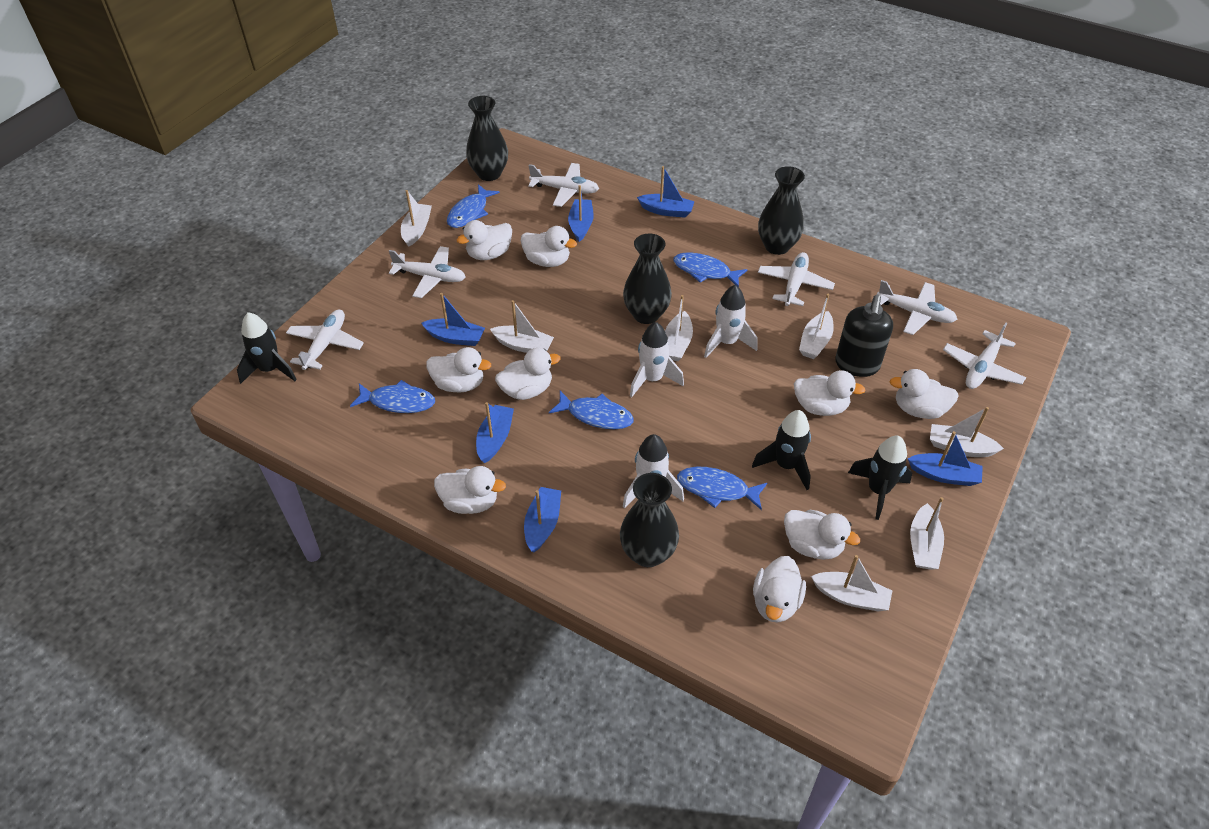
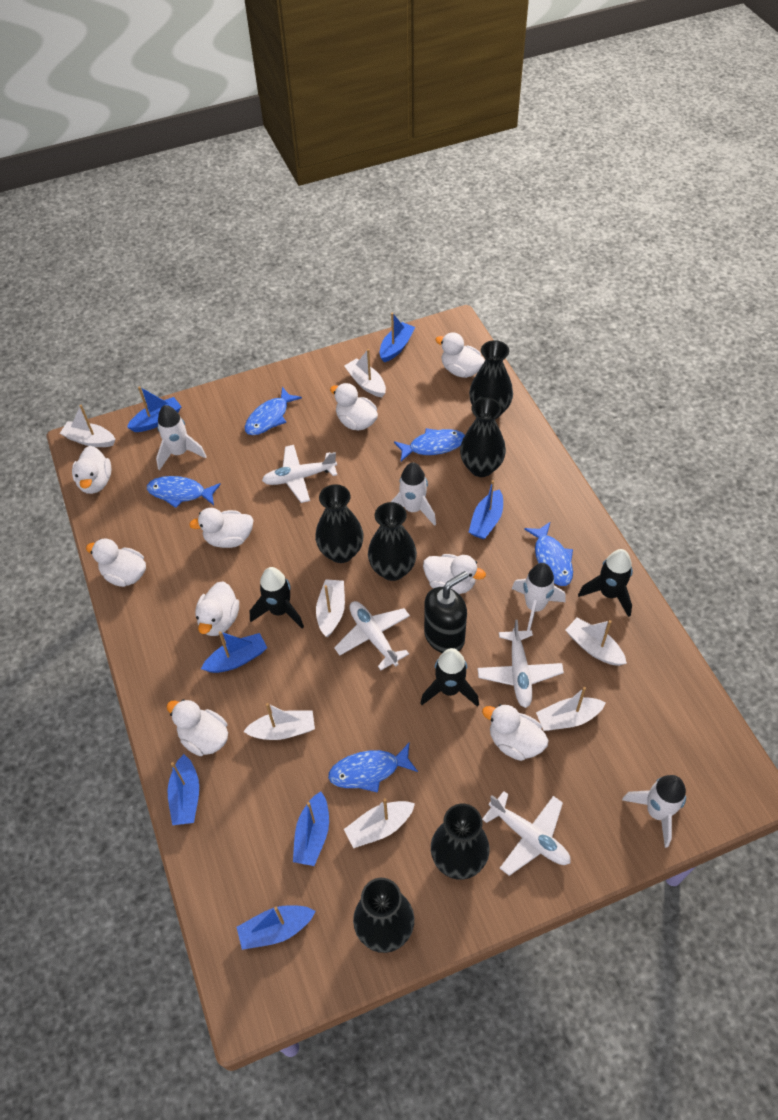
black vase: [466,96,508,181] [620,473,679,567] [623,234,672,324] [758,166,805,255] = 4 -> [315,484,363,563] [353,878,414,953] [368,502,417,581] [431,804,490,880] [460,397,506,477] [469,340,513,419] = 6
blue boat: [421,293,485,346] [476,402,514,463] [524,487,561,552] [568,185,594,242] [637,166,695,218] [908,431,983,486] = 6 -> [127,386,182,432] [168,754,199,825] [201,631,267,673] [237,905,316,950] [293,791,329,866] [380,313,415,362] [469,480,503,539] = 7
white plane: [286,310,364,370] [389,246,466,298] [528,163,599,207] [758,252,835,306] [877,280,957,335] [943,322,1026,389] = 6 -> [262,445,337,503] [334,601,410,670] [477,620,564,708] [482,791,571,876] = 4
white rocket: [623,434,684,509] [630,322,684,397] [704,285,758,358] = 3 -> [156,405,207,470] [391,462,436,526] [512,563,565,631] [622,775,686,848] = 4

